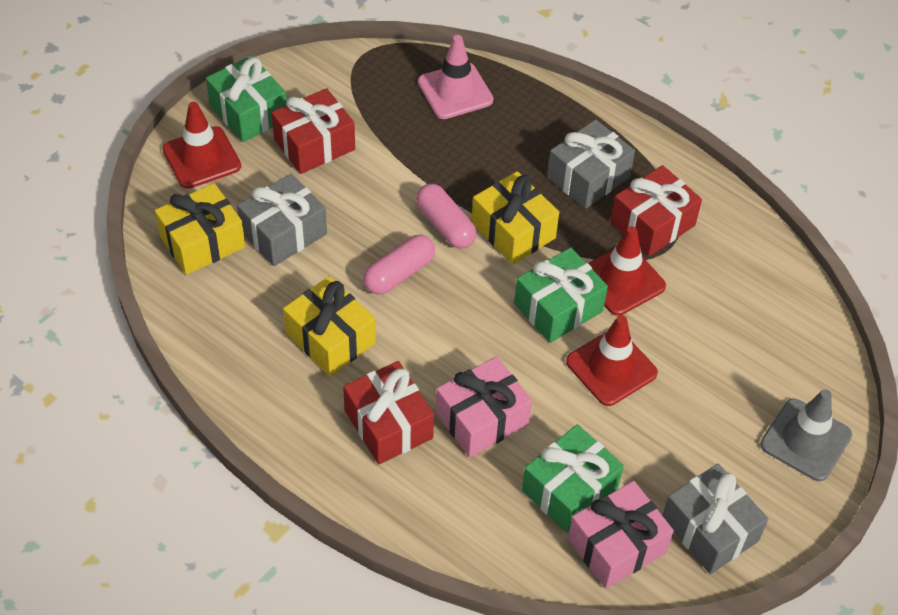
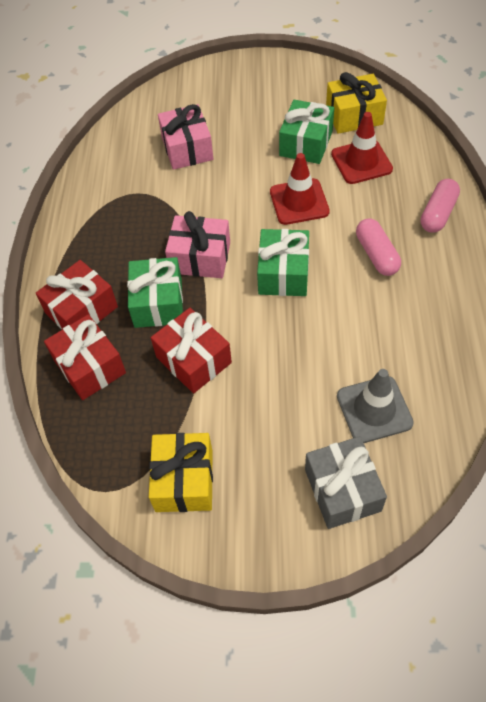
grey gift: [237,174,327,266] [547,119,635,209] [662,464,768,574] = 3 -> [305,436,387,529] = 1
pink traffic cone: [418,35,493,119] = 1 -> none = 0
red traffic cone: [162,102,241,189] [566,315,658,406] [588,226,666,316] = 3 -> [270,153,330,225] [331,112,393,184] = 2
yellow gift: [155,183,245,275] [283,276,376,376] [472,171,559,264] = 3 -> [149,433,213,512] [326,72,387,134] = 2

